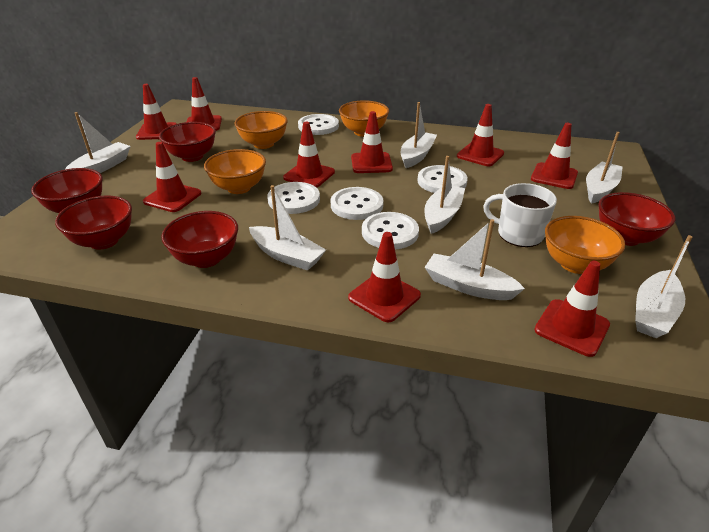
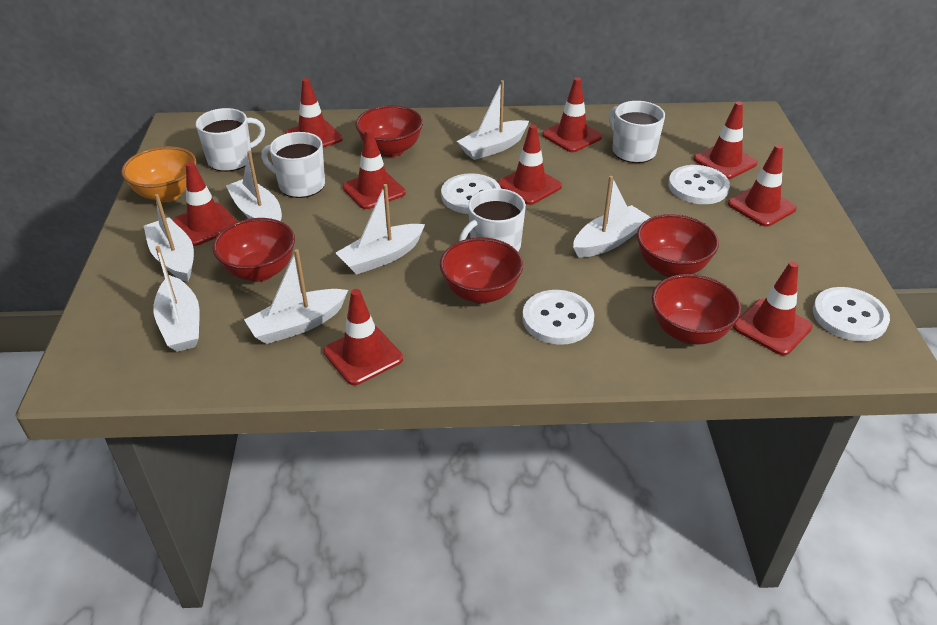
orange bowl: [204,149,266,194] [234,111,288,149] [339,100,389,137] [545,216,625,274] = 4 -> [121,146,196,202] = 1
white button: [267,182,320,214] [298,114,339,135] [331,187,383,220] [362,212,419,249] [417,165,468,193] = 5 -> [441,173,501,214] [522,290,594,345] [668,165,730,204] [813,287,890,341] = 4
white mug: [483,183,557,247] = 1 -> [196,108,265,172] [261,132,325,198] [459,188,526,252] [609,101,665,163] = 4

